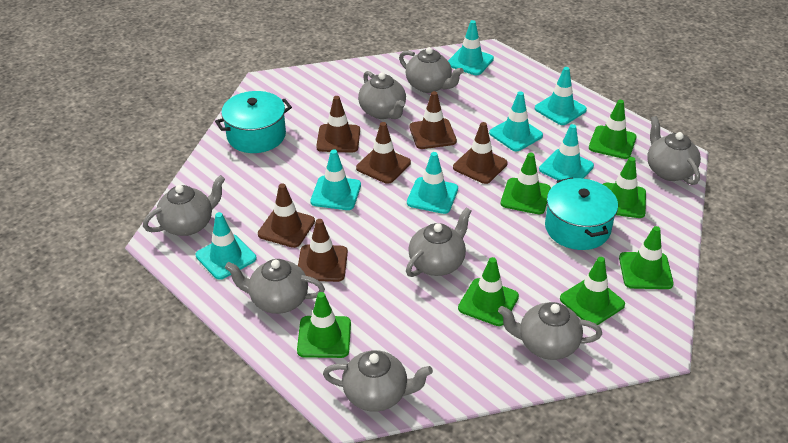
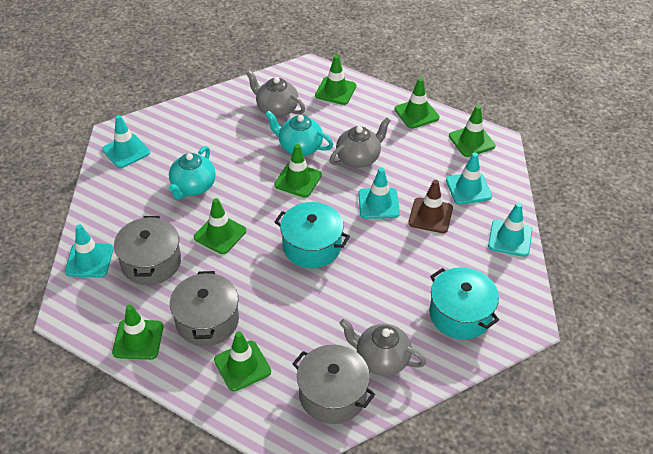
brown traffic cone: [258,183,315,248] [298,219,348,282] [316,96,360,153] [356,122,411,184] [410,91,457,149] [453,122,508,184] = 6 -> [408,180,453,233] = 1
grey pot: none = 0 -> [114,216,181,285] [170,271,239,346] [292,345,375,424] = 3
grey teapot: [143,175,225,236] [225,259,325,314] [323,350,433,412] [358,71,406,119] [399,47,464,93] [406,208,471,277] [498,302,602,360] [647,116,701,185] = 8 -> [246,70,305,118] [330,118,391,168] [340,319,426,376] = 3
turquoise teapot: none = 0 -> [168,146,216,199] [265,110,333,156] = 2
turquoise traffic cone: [196,212,256,280] [311,149,361,210] [407,152,458,214] [448,20,494,75] [489,91,543,151] [535,67,587,125] [539,124,594,180] = 7 -> [65,224,113,278] [102,115,150,168] [358,168,400,219] [446,153,492,205] [488,203,532,257] = 5

